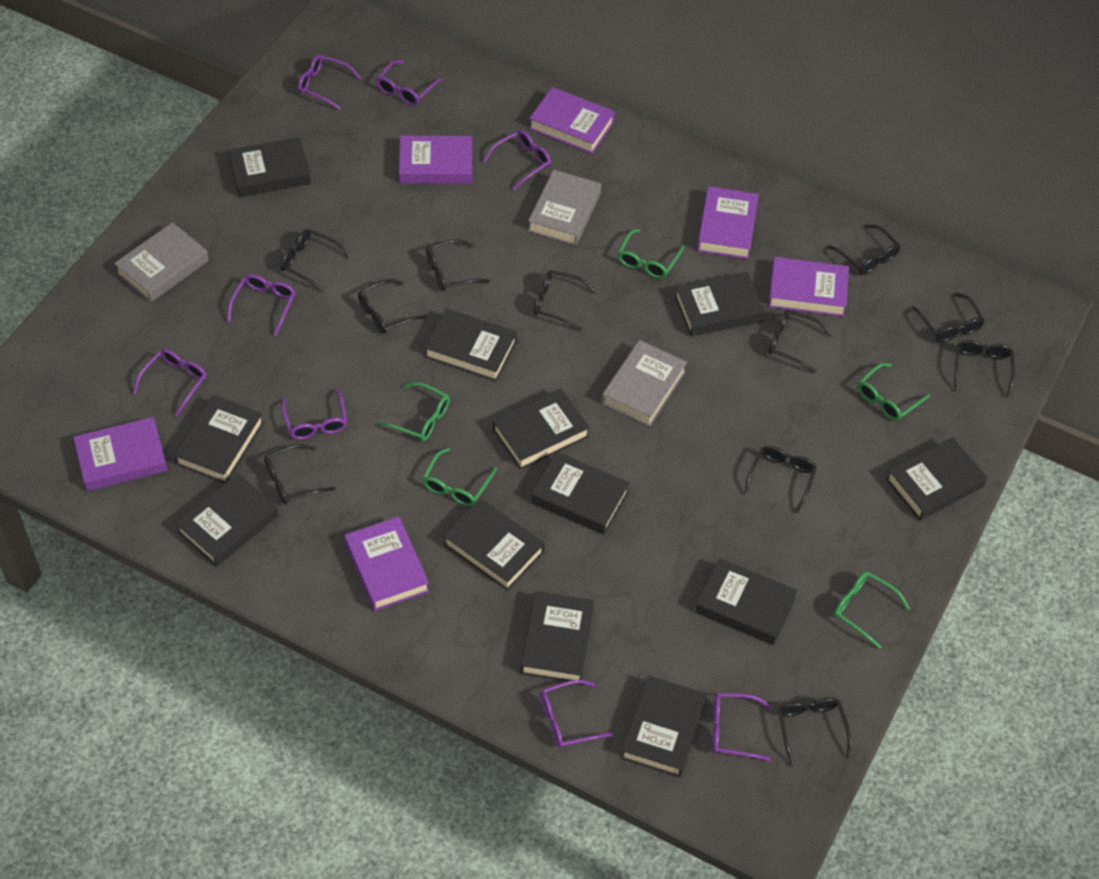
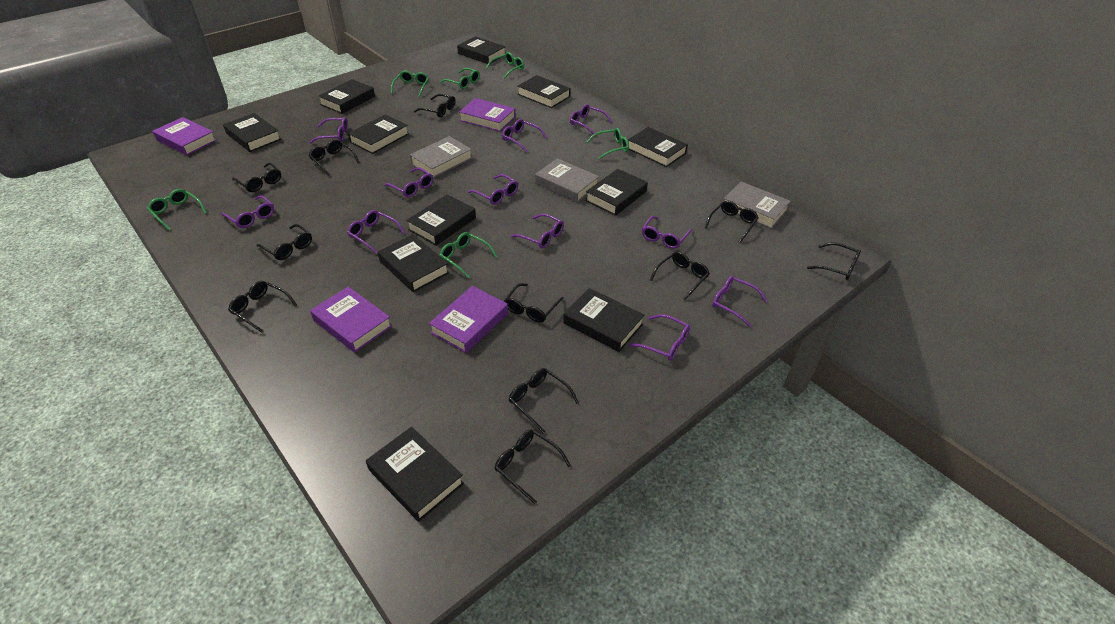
black book: [174,395,264,483] [176,473,278,567] [228,137,311,197] [424,308,517,381] [444,498,545,591] [493,388,590,470] [521,591,594,684] [531,452,630,535] [621,676,707,778] [675,272,765,336] [696,558,797,645] [886,437,987,520] = 12 -> [223,113,281,152] [318,79,375,114] [348,115,409,154] [366,427,464,522] [377,234,449,292] [406,194,476,246] [457,36,506,64] [517,75,571,108] [563,288,645,352] [585,169,648,216] [628,127,688,167] = 11
green glasses: [378,382,450,441] [422,448,497,506] [618,229,684,278] [834,571,910,649] [858,363,930,421] = 5 -> [147,189,207,231] [391,70,429,97] [440,68,480,89] [440,232,497,278] [486,52,524,79] [586,128,629,159] = 6
purple book: [73,417,168,491] [344,516,429,611] [399,136,472,184] [529,87,615,154] [697,186,759,259] [768,257,849,317] = 6 -> [152,117,217,155] [310,287,392,353] [429,286,508,353] [459,98,516,132] = 4
purple glasses: [133,349,207,416] [227,274,295,335] [281,389,347,440] [298,55,361,110] [376,60,442,105] [483,130,551,190] [540,680,614,748] [712,693,772,761] = 8 -> [221,195,274,228] [309,117,348,144] [347,210,405,253] [383,167,433,197] [468,174,518,205] [502,119,547,152] [510,214,564,249] [570,104,613,134] [629,314,690,361] [642,216,692,249] [712,276,768,327] = 11

